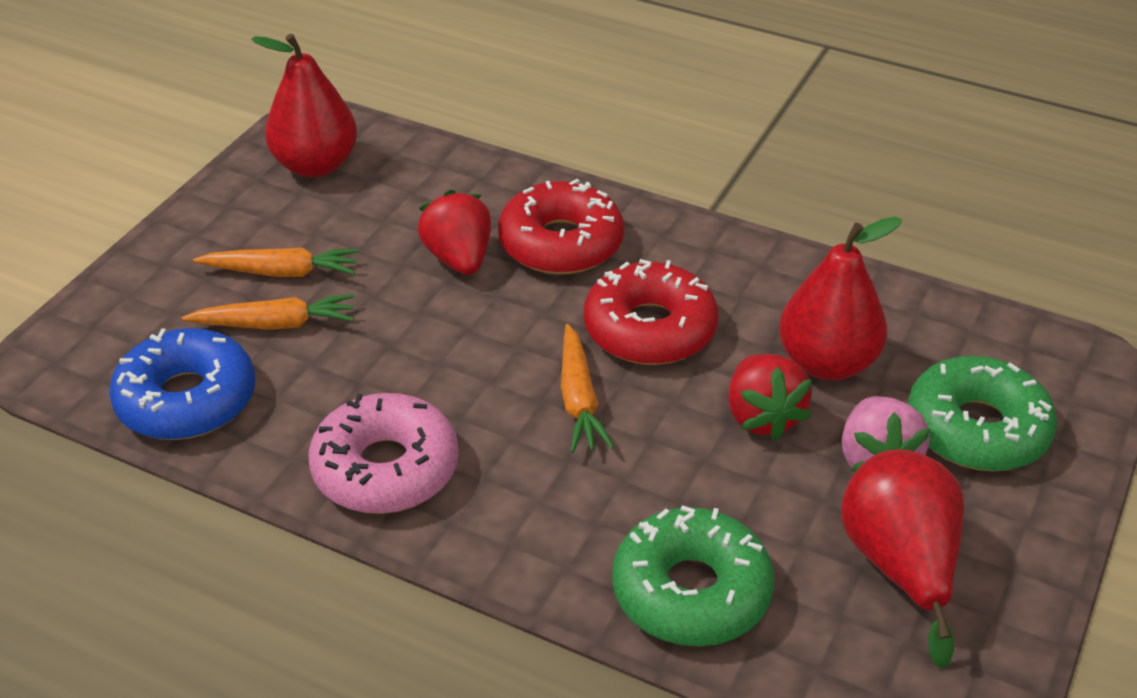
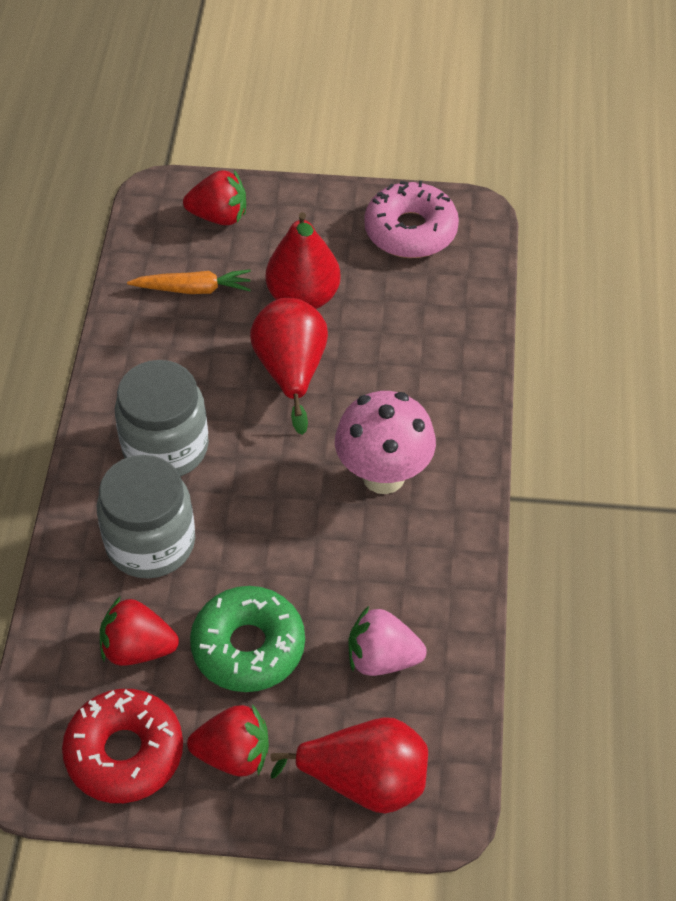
blue donut: [109,328,255,440] = 1 -> none = 0
green donut: [612,505,774,646] [908,356,1057,471] = 2 -> [190,586,305,692] = 1
grey jar: none = 0 -> [97,455,195,578] [115,360,209,477] = 2
orange carrot: [181,294,354,330] [193,247,359,277] [561,324,614,453] = 3 -> [127,269,251,294] = 1
pink mushroom: none = 0 -> [335,391,436,494] = 1
red donut: [498,179,624,275] [584,259,719,365] = 2 -> [62,689,183,803] = 1
red strawberry: [418,190,491,275] [728,354,812,441] = 2 -> [100,596,179,666] [183,170,246,225] [187,704,269,777] = 3

